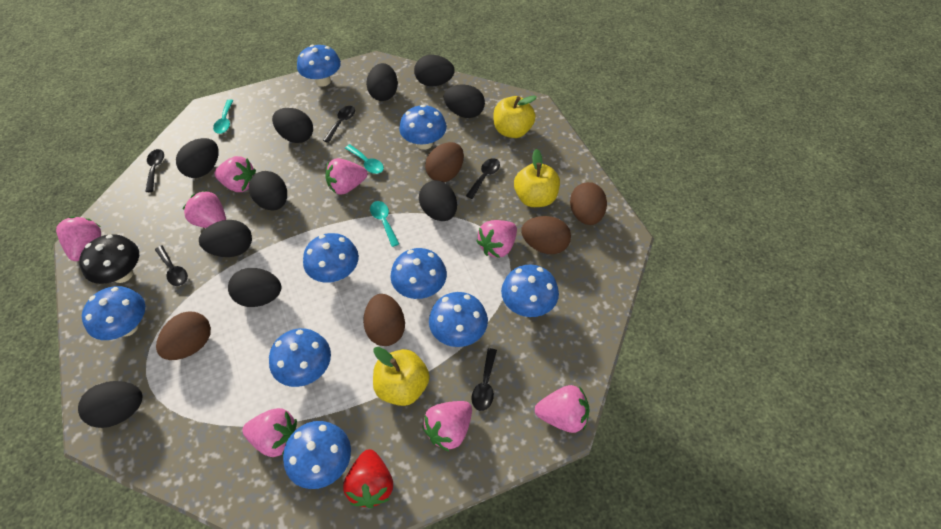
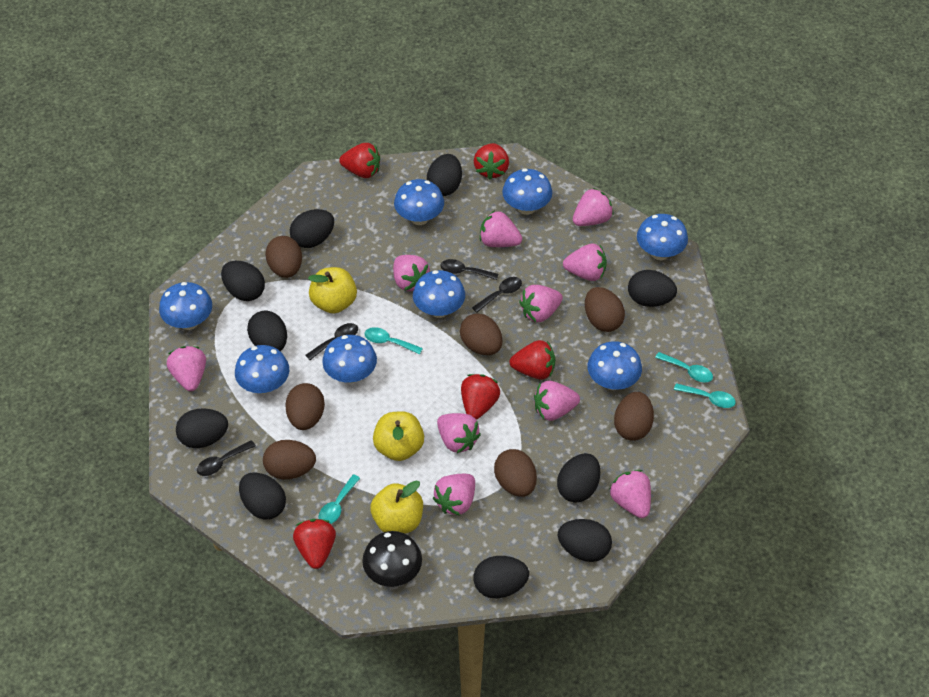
black spoon: [145,149,164,192] [155,245,188,286] [323,106,355,143] [466,158,500,199] [471,348,497,411] = 5 -> [197,440,256,476] [306,323,358,360] [440,259,498,280] [472,277,522,313] = 4
blue mushroom: [82,286,145,340] [269,328,331,387] [283,421,351,489] [297,45,341,87] [303,233,359,283] [390,248,447,299] [399,105,447,150] [429,292,488,347] [501,265,559,317] = 9 -> [159,282,212,330] [235,345,289,394] [322,335,377,383] [394,179,444,225] [413,270,465,318] [502,168,552,215] [588,341,642,390] [637,214,688,260] = 8
brown egg: [156,311,211,360] [363,294,405,346] [425,142,464,182] [521,216,571,254] [570,182,607,225] = 5 -> [263,440,316,479] [265,236,302,278] [285,383,325,430] [460,313,503,355] [494,449,537,497] [585,287,625,332] [614,392,654,441] = 7
pink strawberry: [56,216,101,261] [183,190,226,228] [215,156,256,192] [242,408,297,457] [325,158,368,195] [422,401,472,452] [476,220,517,258] [535,385,590,433] = 8 -> [167,346,206,391] [393,255,430,291] [433,474,475,516] [437,413,481,453] [480,210,522,247] [519,285,563,322] [534,381,580,421] [563,244,607,281] [573,188,613,226] [609,470,651,518] = 10
red strawberry: [343,449,393,508] = 1 -> [293,519,336,569] [339,143,380,178] [461,374,500,420] [474,143,509,180] [510,340,555,380] = 5
turquoise spoon: [213,100,234,134] [345,144,384,174] [370,201,399,247] = 3 -> [318,474,360,524] [365,327,423,355] [655,352,713,382] [674,383,736,408] = 4

